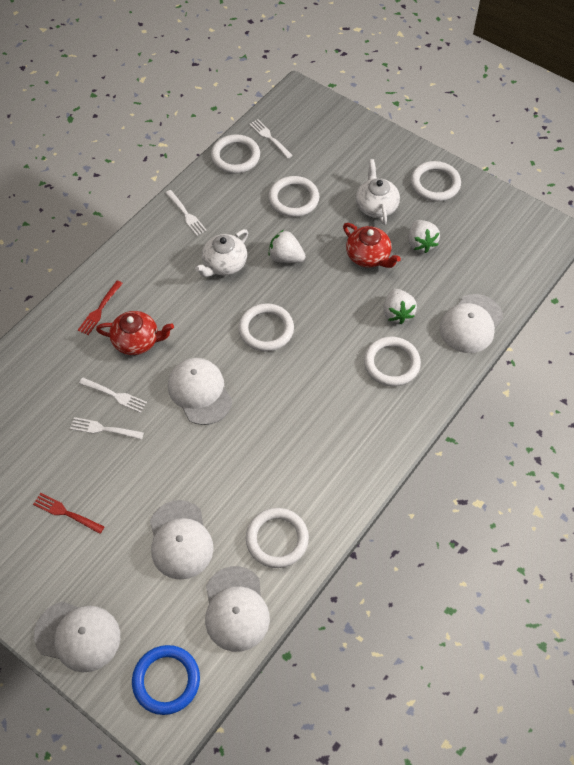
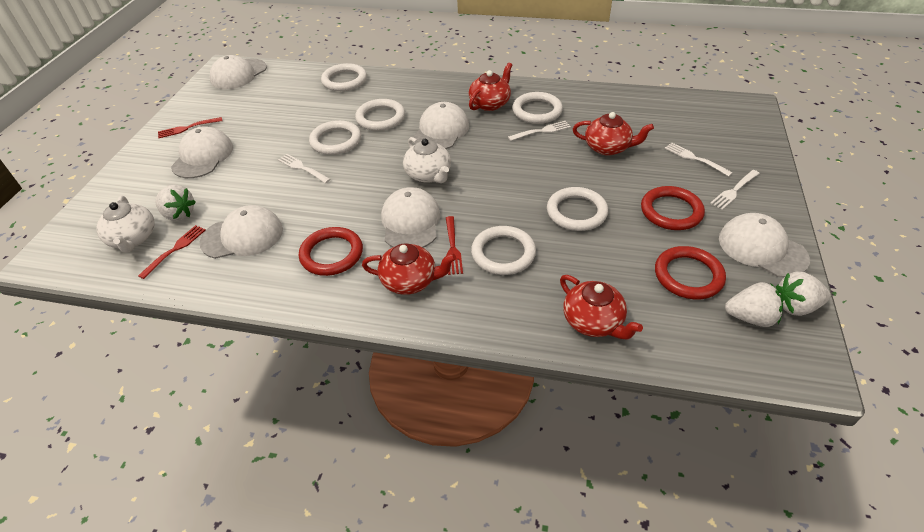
blue ring: [132,645,200,715] = 1 -> none = 0
red fork: [33,493,104,534] [78,281,123,335] = 2 -> [138,225,206,279] [158,117,223,138] [446,216,463,275] = 3
red ring: none = 0 -> [299,227,363,276] [641,186,705,230] [655,246,726,299] = 3
red teapot: [96,311,174,355] [343,223,401,268] = 2 -> [362,243,456,295] [469,62,512,111] [560,275,643,340] [573,112,654,156] = 4
white cap: [34,601,120,672] [150,500,214,579] [168,358,232,425] [205,566,270,652] [439,294,503,353] = 5 -> [171,126,233,178] [199,205,283,259] [210,55,267,89] [381,187,440,248] [413,102,469,149] [719,213,810,277] = 6

